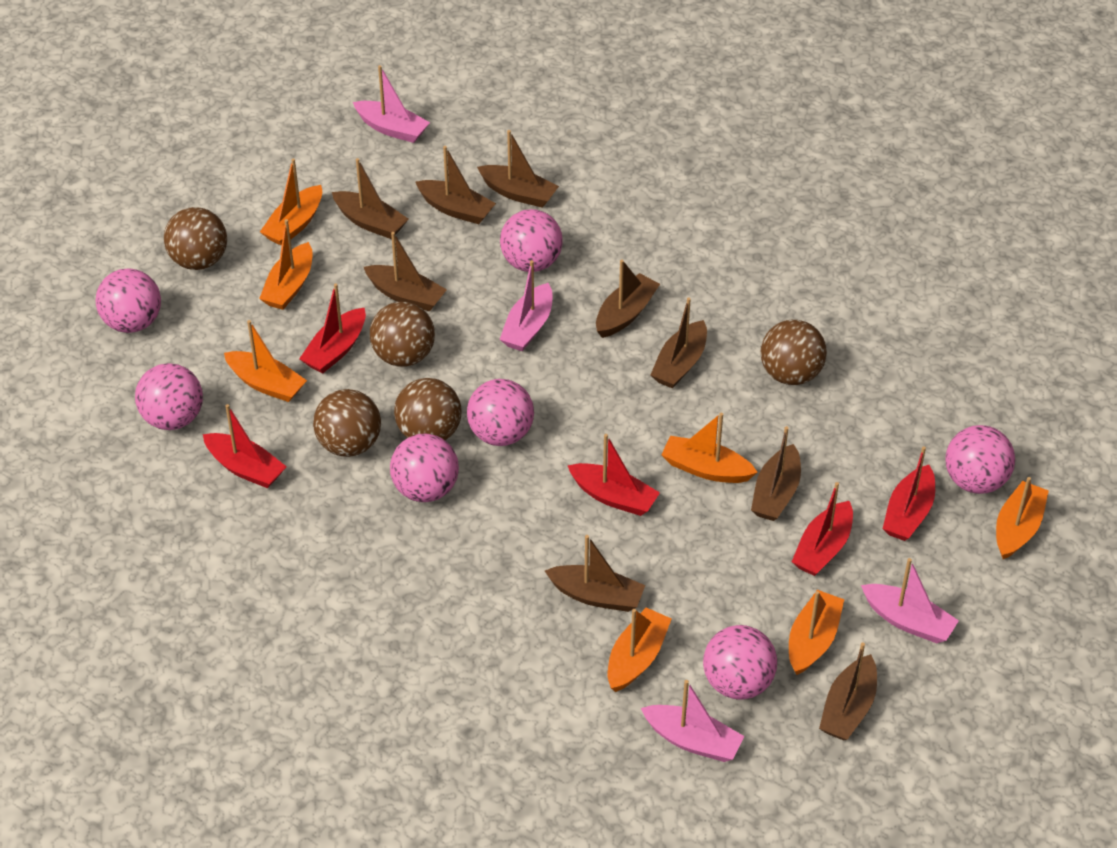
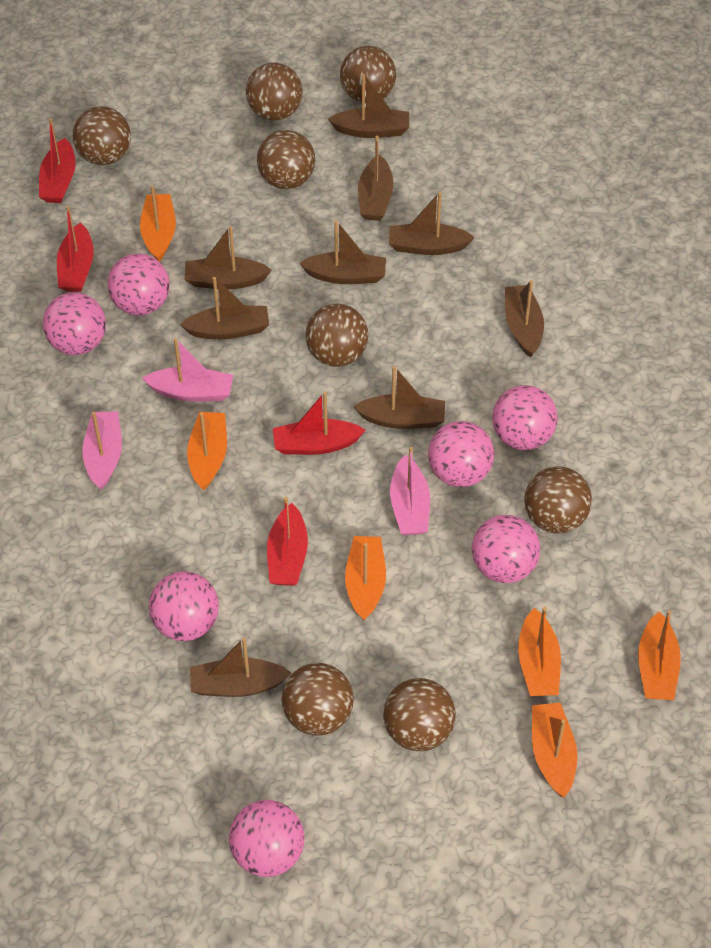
brown ball: [164,207,227,270] [313,389,381,457] [370,302,435,367] [394,378,462,440] [761,320,827,385] = 5 -> [73,106,131,165] [246,63,303,120] [257,130,315,189] [282,663,354,736] [305,304,368,367] [340,46,396,103] [383,678,456,751] [524,466,592,534] = 8
orange boat: [224,320,307,402] [259,219,312,310] [260,158,322,246] [608,608,672,692] [661,413,758,483] [789,590,844,675] [996,477,1049,559] = 7 -> [140,185,176,262] [187,412,227,490] [345,536,386,620] [518,606,561,696] [532,703,577,797] [638,610,681,700] = 6
pink boat: [353,65,430,143] [499,260,553,351] [641,680,745,762] [861,558,959,643] = 4 -> [82,412,122,490] [142,338,233,401] [390,447,430,535] = 3
red boat: [203,404,287,488] [299,283,366,373] [567,434,660,516] [792,482,853,576] [883,446,935,541] = 5 -> [39,118,76,203] [57,206,94,292] [267,497,308,586] [273,391,366,455] = 4

